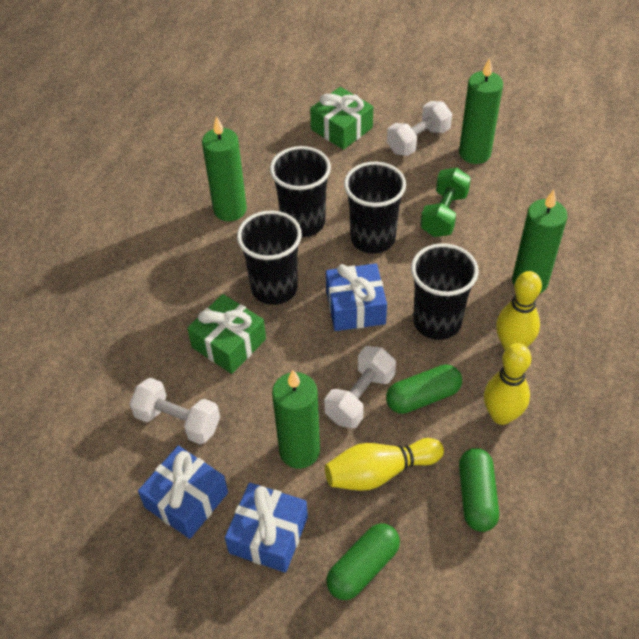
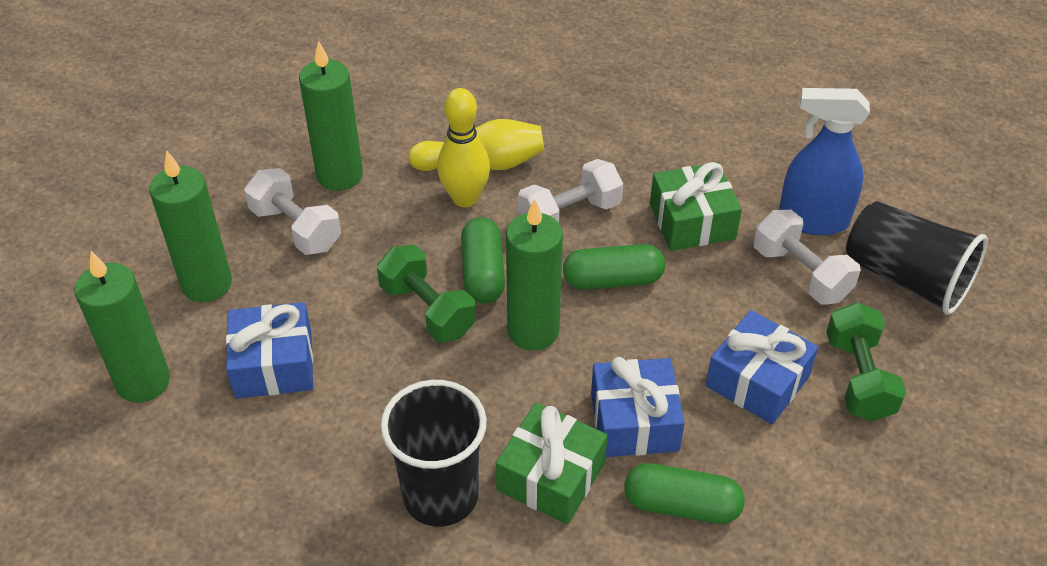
black cup: [237,211,302,305] [270,146,331,237] [344,162,406,254] [411,243,479,340] = 4 -> [380,380,487,527] [846,201,988,315] = 2
blue spray bottle: none = 0 -> [779,88,870,235] = 1
green dumbbell: [420,167,471,237] = 1 -> [377,245,476,342] [826,302,906,421] = 2
yellow bowling pin: [325,438,444,491] [484,343,531,425] [496,271,542,350] = 3 -> [408,119,544,171] [437,88,490,207] = 2

